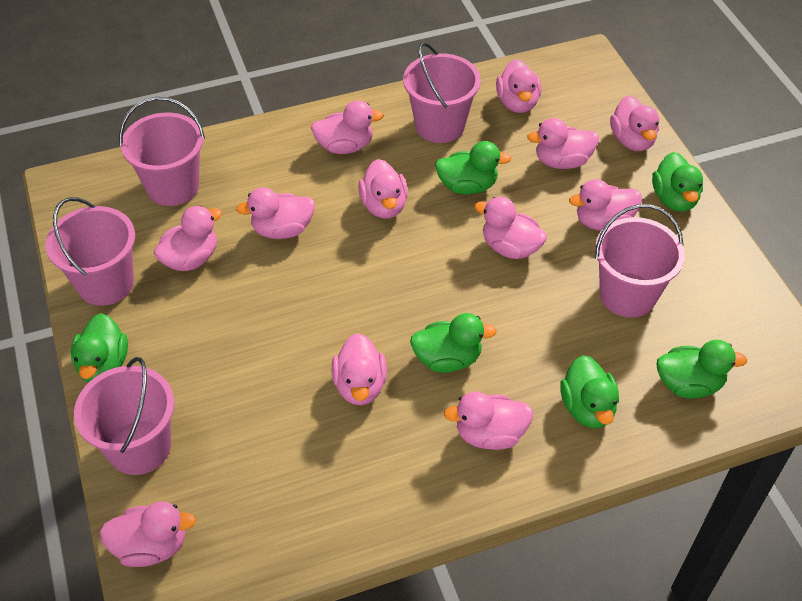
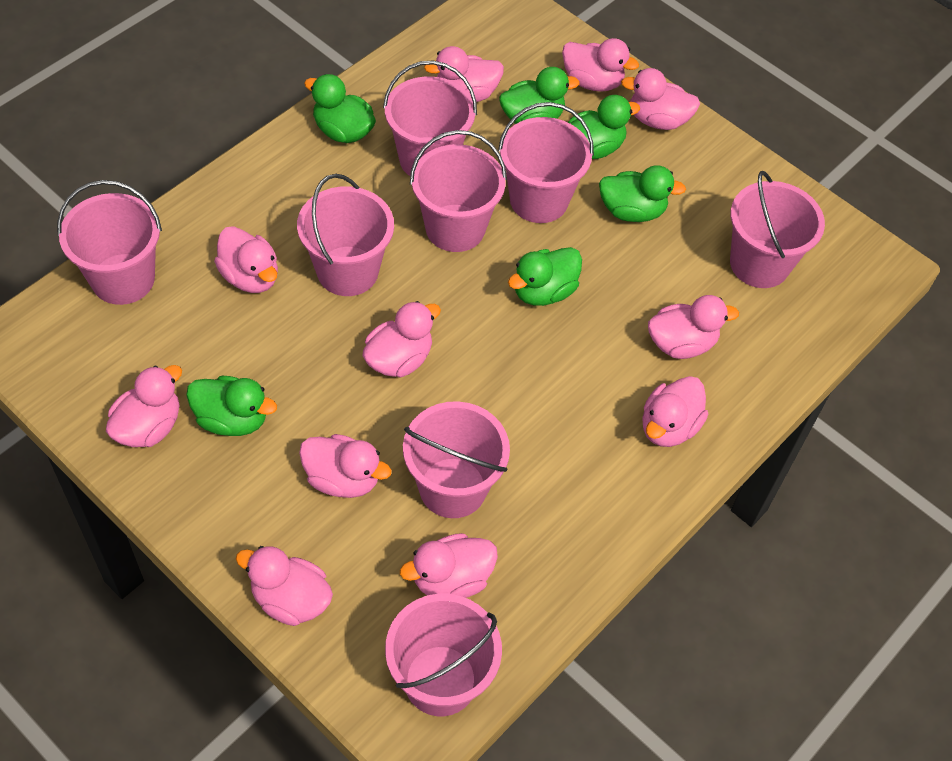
pink bucket: [46,197,135,306] [74,357,174,475] [119,97,205,206] [403,42,481,143] [595,204,685,318] = 5 -> [57,180,162,305] [297,174,394,296] [383,61,477,176] [385,594,502,716] [403,401,510,518] [410,130,507,252] [498,102,594,223] [730,171,825,288] = 8
pink duck: [99,501,196,567] [154,206,222,271] [236,187,315,239] [311,100,384,154] [331,333,387,405] [358,159,408,219] [444,392,533,450] [474,197,547,259] [496,59,541,113] [527,118,599,169] [569,179,642,231] [610,95,659,151] = 12 -> [106,365,182,447] [214,226,278,293] [236,546,333,626] [299,434,392,498] [363,301,441,377] [400,533,498,598] [424,46,504,102] [562,38,639,92] [621,68,700,130] [642,376,708,447] [648,295,739,359] = 11

